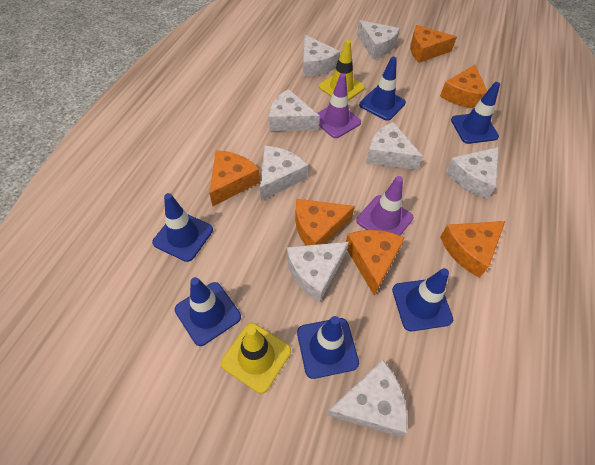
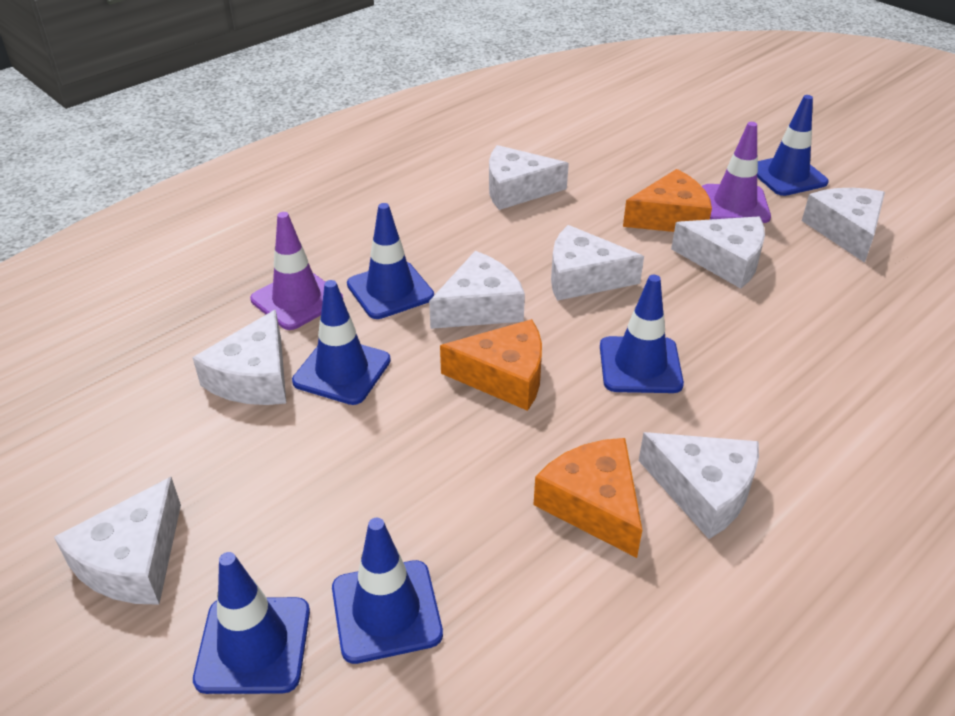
orange cheese: [209,150,260,206] [295,199,355,245] [346,230,405,296] [410,25,457,63] [440,65,487,108] [440,221,505,278] = 6 -> [440,319,542,411] [533,438,642,558] [623,169,712,232] = 3
yellow traffic cone: [221,323,291,393] [319,40,365,101] = 2 -> none = 0

